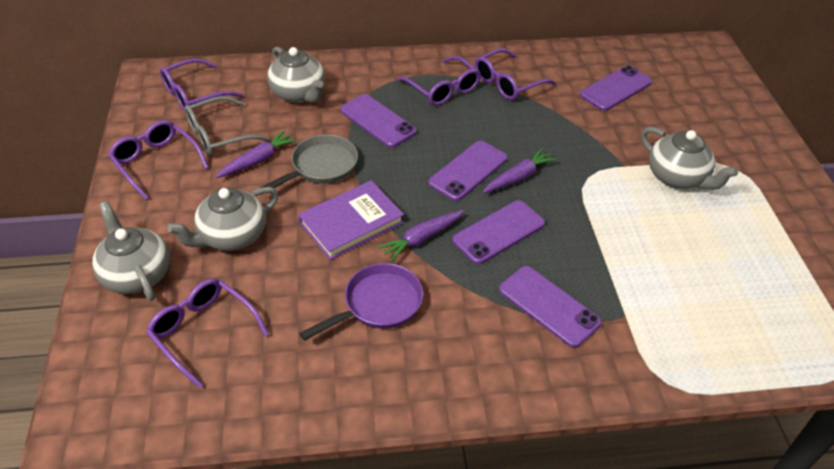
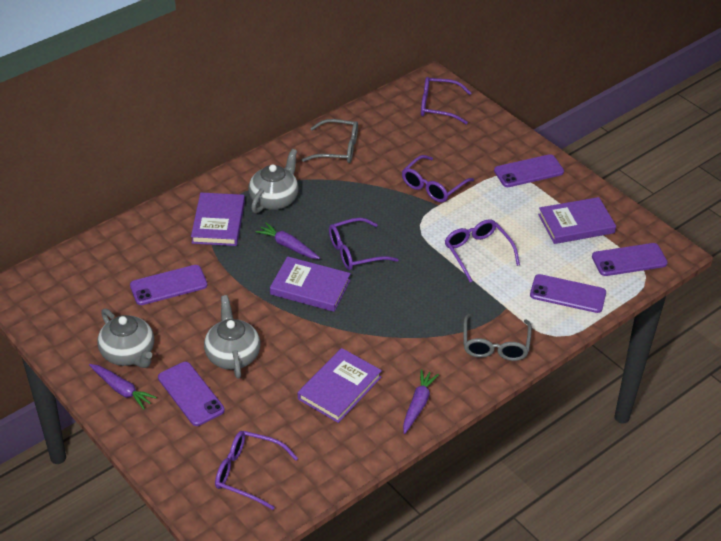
grey glasses: [185,96,270,155] = 1 -> [302,119,358,163] [463,314,532,361] = 2
grey pan: [260,135,358,195] = 1 -> none = 0
grey teapot: [92,202,170,301] [167,187,279,251] [267,47,325,103] [641,127,738,190] = 4 -> [97,309,154,368] [204,295,260,379] [249,149,299,213] = 3
purple book: [298,180,404,260] = 1 -> [191,192,245,246] [270,256,351,312] [298,348,382,423] [538,197,616,244] = 4
purple pan: [299,263,423,341] = 1 -> none = 0

